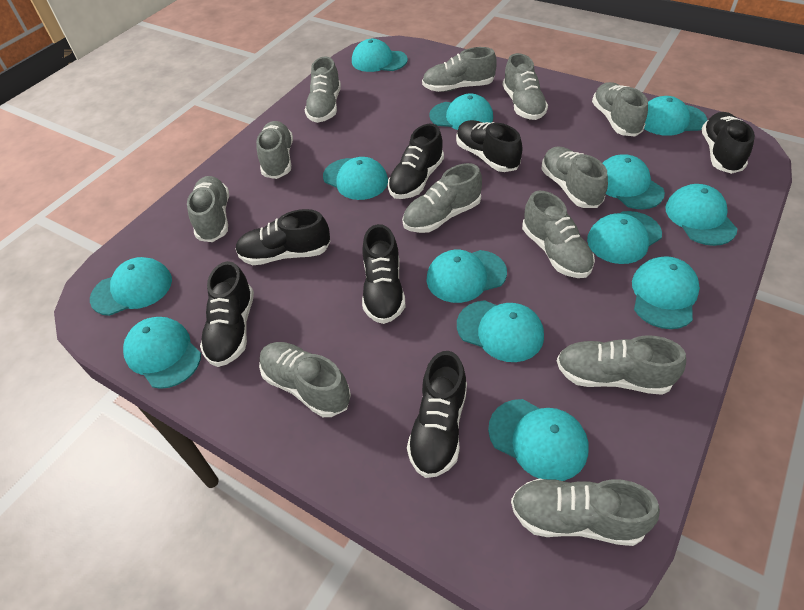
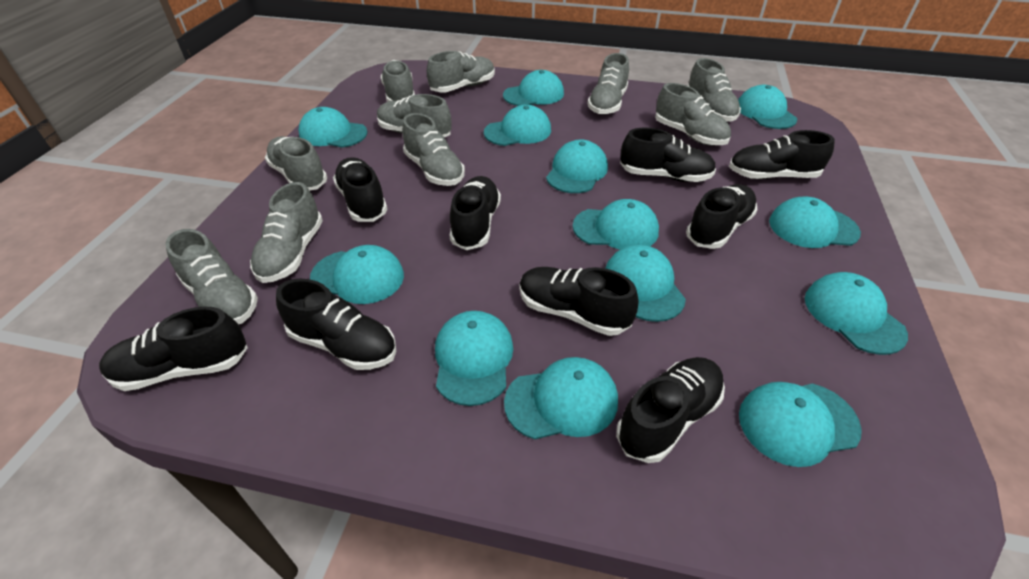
black shoe: [200,261,254,367] [235,209,330,265] [362,224,405,324] [388,124,444,199] [407,351,467,478] [456,120,523,172] [702,112,755,174] = 7 -> [99,306,248,391] [276,278,396,370] [333,157,388,222] [449,176,501,250] [519,267,639,336] [616,357,725,463] [620,128,716,182] [686,184,757,249] [729,130,835,179] = 9
grey shoe: [187,176,229,242] [256,121,293,179] [259,342,351,417] [305,56,341,123] [402,163,482,233] [422,47,497,92] [503,53,548,120] [511,478,660,546] [522,191,595,278] [541,146,608,208] [557,335,686,395] [592,82,648,136] = 12 -> [165,229,258,324] [250,182,323,283] [265,136,327,190] [377,94,451,137] [381,60,415,102] [402,113,465,186] [427,51,495,92] [587,53,629,115] [655,83,731,145] [687,58,741,122] = 10

